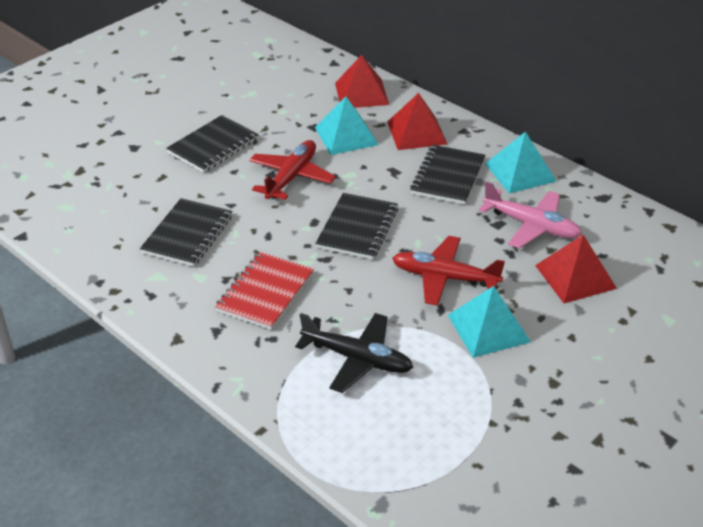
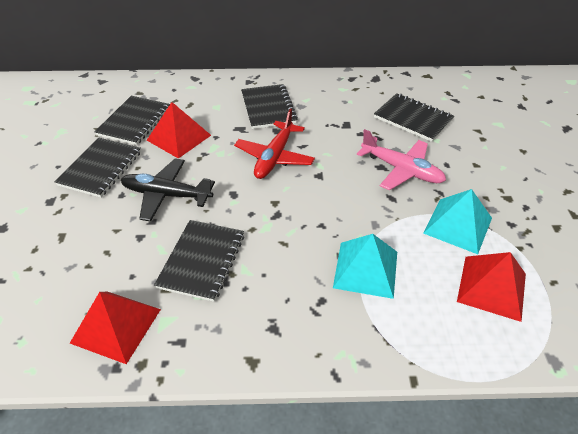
black notebook: [140,198,232,267] [166,115,259,173] [315,193,398,260] [410,145,485,205] = 4 -> [55,138,141,198] [95,96,170,145] [154,220,244,302] [241,84,298,129] [374,93,454,142] = 5
red notebook: [215,252,314,330] = 1 -> none = 0
red plane: [249,140,336,200] [392,236,505,306] = 2 -> [234,109,315,179] = 1
turquoise pyramid: [315,96,379,155] [448,286,531,358] [485,131,557,194] = 3 -> [333,234,397,299] [423,189,492,254] = 2

